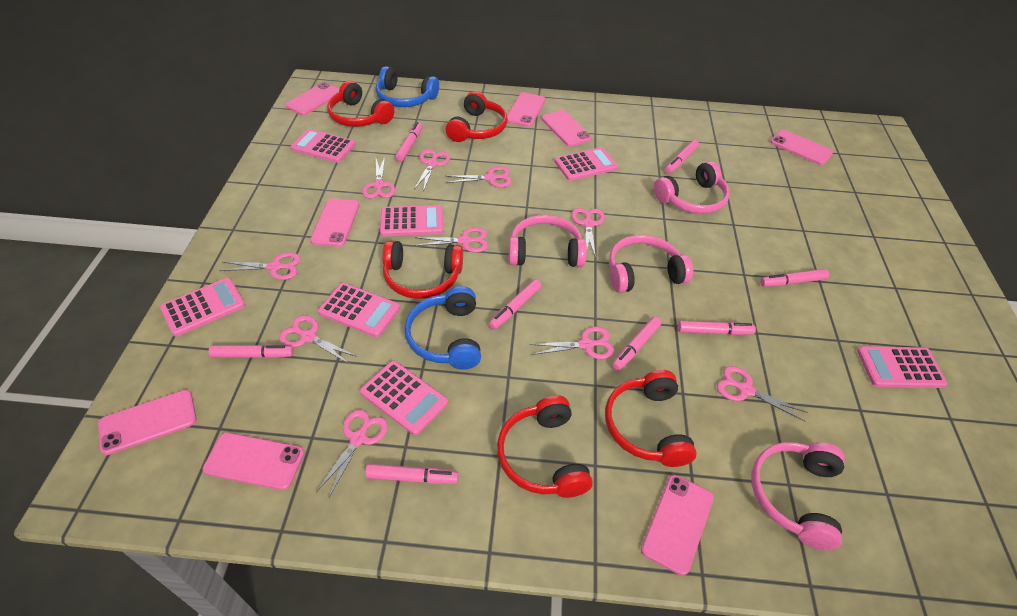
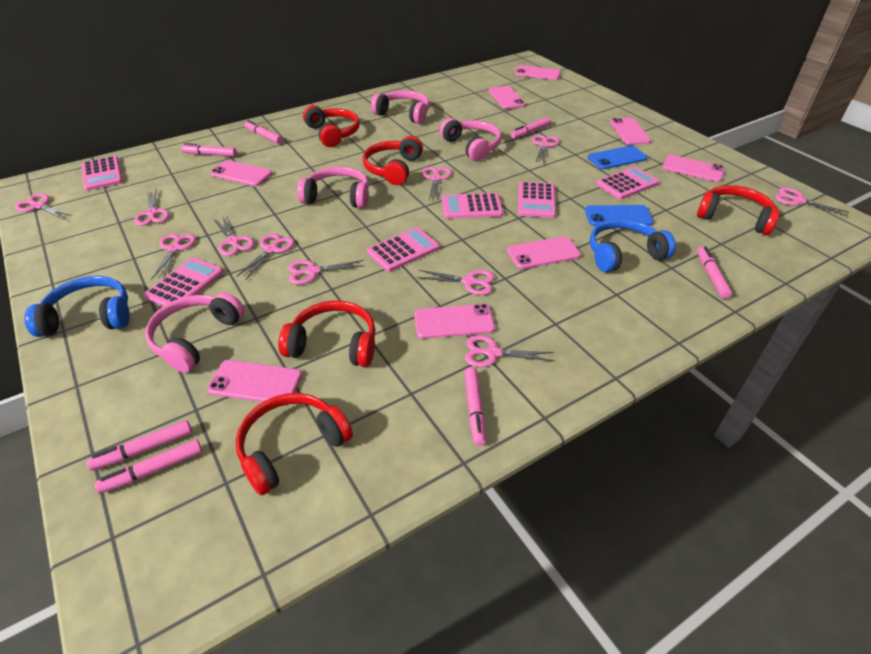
blue phone: none = 0 -> [585,205,654,226] [588,146,648,169] = 2
pink calculator: [160,278,245,337] [290,129,356,163] [318,283,400,337] [360,361,448,435] [380,205,443,236] [554,147,618,181] [857,346,948,388] = 7 -> [81,156,123,191] [143,257,223,306] [367,227,440,272] [442,193,503,219] [518,182,556,218] [596,166,659,199] = 6
pink marker: [209,344,294,358] [365,464,459,484] [395,122,423,161] [489,279,542,330] [612,316,661,371] [665,140,699,174] [678,321,756,335] [760,269,829,287] = 8 -> [87,420,192,470] [95,439,202,494] [181,143,237,156] [244,120,283,144] [464,367,486,446] [511,117,551,139] [697,246,732,299] = 7
pink scissors: [220,252,301,280] [279,315,358,364] [316,410,388,497] [362,157,395,199] [414,150,450,192] [415,227,488,252] [446,166,512,187] [529,327,614,359] [571,208,605,258] [717,366,808,421] = 10 -> [15,193,73,220] [134,188,169,226] [151,234,196,280] [213,215,254,256] [236,233,294,280] [288,260,365,285] [416,270,495,295] [422,167,452,200] [465,335,555,367] [532,135,559,164] [775,187,849,216] = 11

